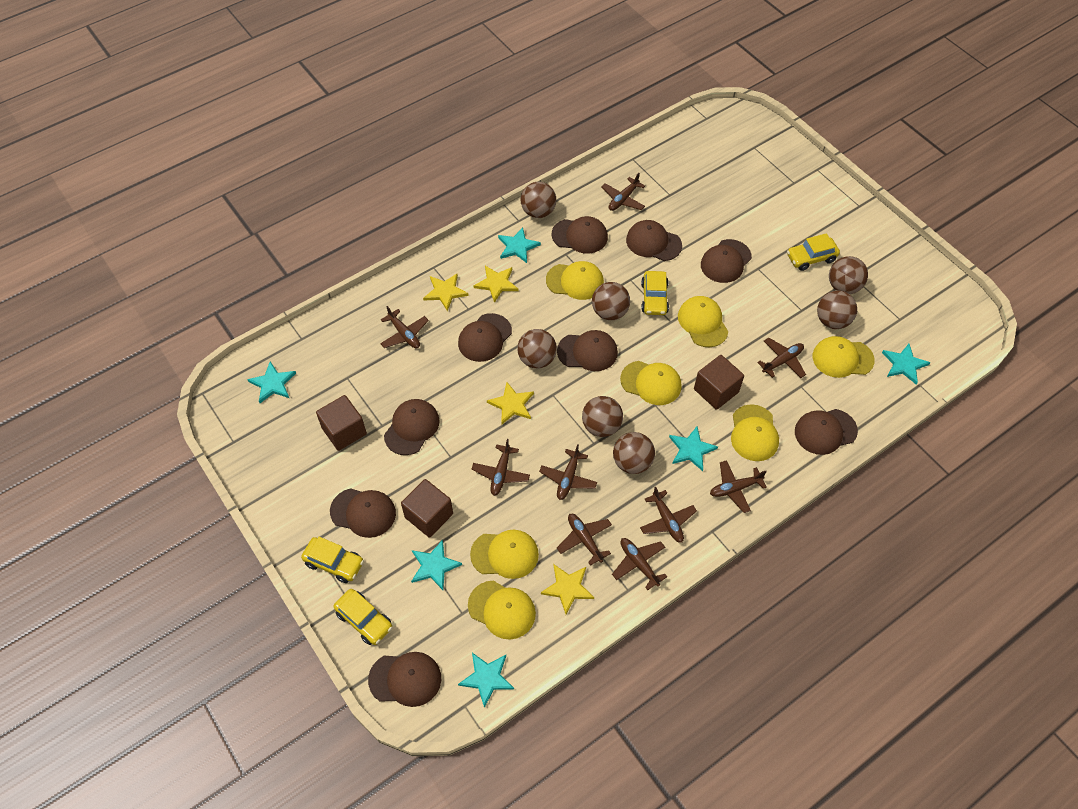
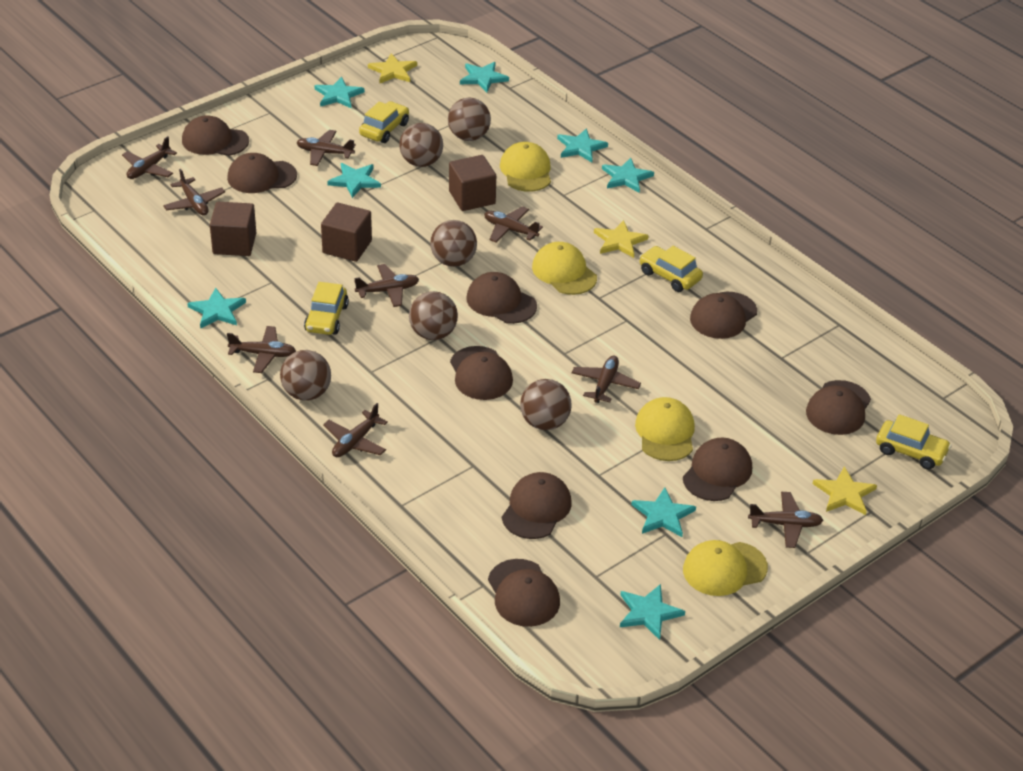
brown ball: [517,329,557,368] [521,182,556,218] [582,396,623,437] [592,282,630,320] [613,432,655,474] [817,290,857,329] [829,256,868,294] = 7 -> [280,350,331,401] [399,123,443,167] [409,291,458,340] [430,220,477,267] [448,98,491,141] [520,379,572,430] = 6
turquoise star: [247,362,296,403] [411,540,462,590] [458,653,514,708] [498,227,541,263] [669,426,718,471] [882,344,931,385] = 6 -> [187,288,246,329] [314,77,365,108] [327,163,381,198] [460,62,509,92] [557,128,608,162] [602,158,654,193] [620,584,685,640] [631,488,696,537] = 8
yellow cap: [468,580,536,640] [470,530,539,579] [546,261,604,300] [620,361,682,405] [678,296,729,347] [731,404,779,461] [813,336,875,378] = 7 -> [500,142,551,192] [532,242,597,295] [635,397,695,461] [683,540,768,596] = 4
yellow star: [423,274,469,311] [474,266,518,303] [487,382,534,425] [541,564,594,614] = 4 -> [368,53,417,83] [594,220,649,258] [813,466,877,515] = 3

